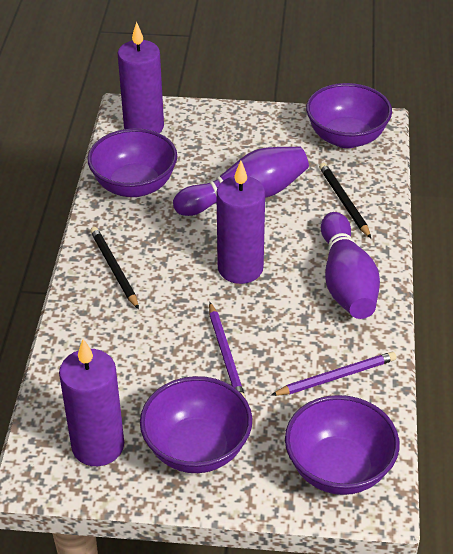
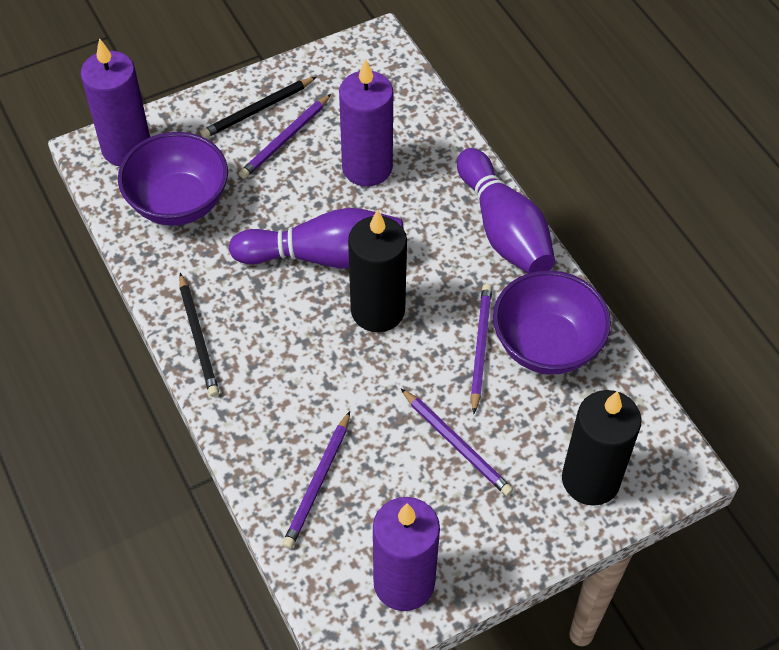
black candle: none = 0 -> [348,209,407,332] [562,390,641,506] = 2
purple bowl: [87,128,177,197] [140,376,252,473] [285,395,399,495] [306,83,392,148] = 4 -> [118,132,228,226] [493,270,611,374] = 2
purple pencil: [209,302,246,399] [271,352,396,396] = 2 -> [239,94,331,179] [282,411,350,549] [400,388,513,496] [470,284,492,414] = 4

